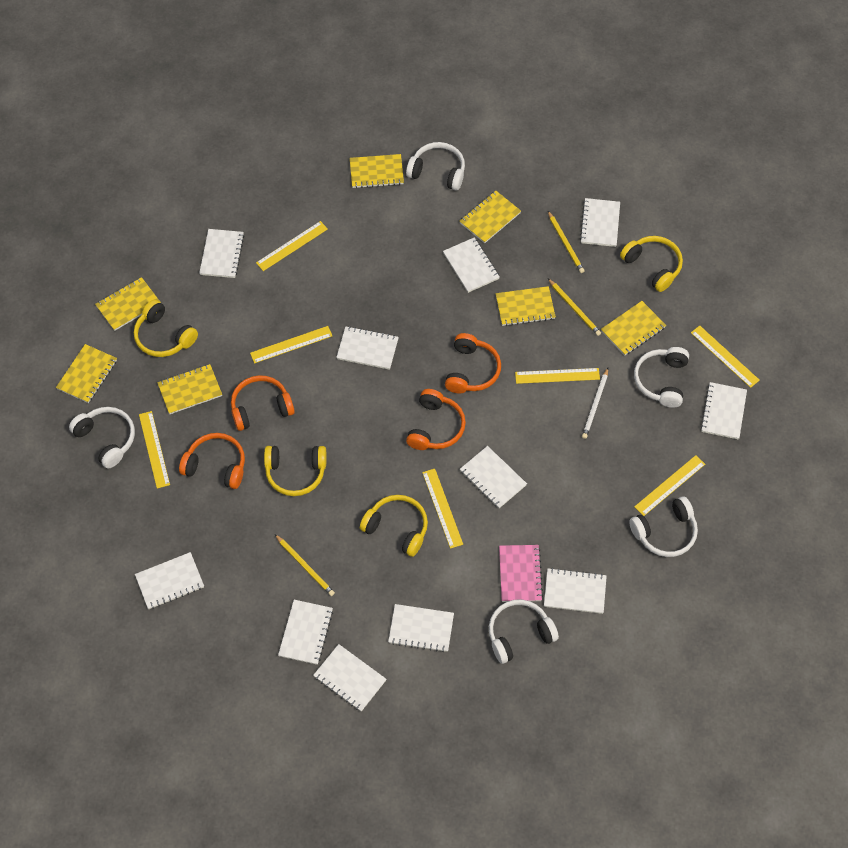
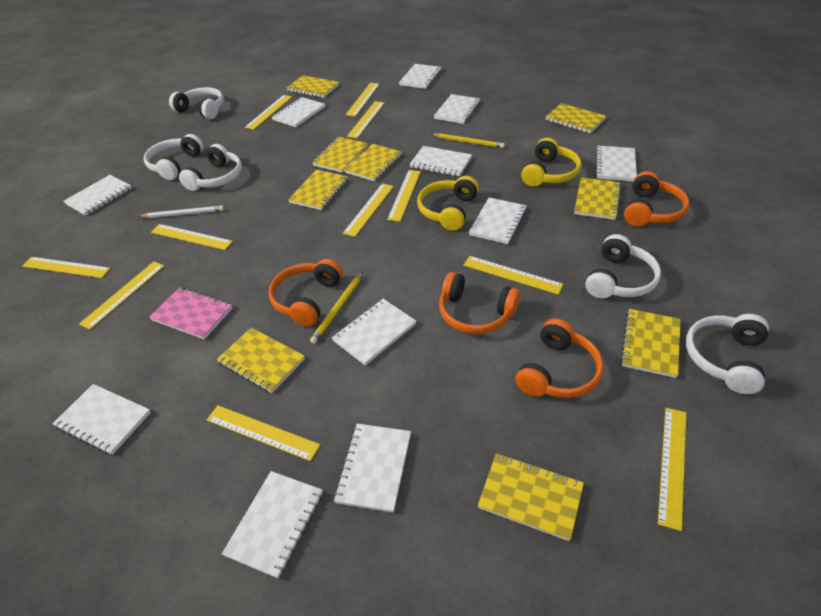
yellow headphones: [134,300,198,357] [264,446,327,496] [360,495,428,557] [620,236,683,292] = 4 -> [417,176,479,231] [521,138,581,187] = 2
yellow notebook: [56,344,117,403] [95,277,159,331] [157,364,222,414] [350,154,404,188] [460,191,521,243] [496,286,556,326] [601,301,666,356] = 7 -> [217,327,305,393] [287,75,339,98] [288,170,348,210] [312,137,368,173] [344,144,402,181] [478,453,584,541] [546,103,606,133] [574,177,621,220] [620,309,681,378] = 9
yellow pencil: [275,534,335,596] [548,211,585,273] [548,279,601,336] = 3 -> [310,272,363,344] [431,133,505,148] = 2
yellow ruler: [139,411,170,489] [250,326,332,364] [256,221,328,271] [422,469,463,549] [515,368,600,384] [634,455,705,516] [691,325,760,388] = 7 -> [22,257,110,278] [79,262,164,329] [151,224,233,250] [207,405,320,461] [245,95,292,130] [343,183,394,237] [346,83,380,117] [347,101,385,138] [387,170,421,222] [463,256,563,295] [658,408,686,531] = 11

